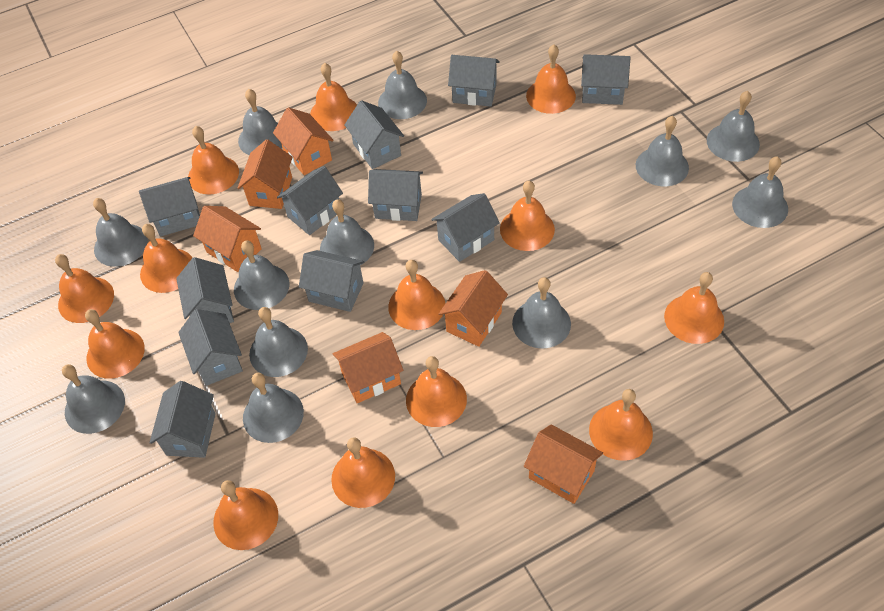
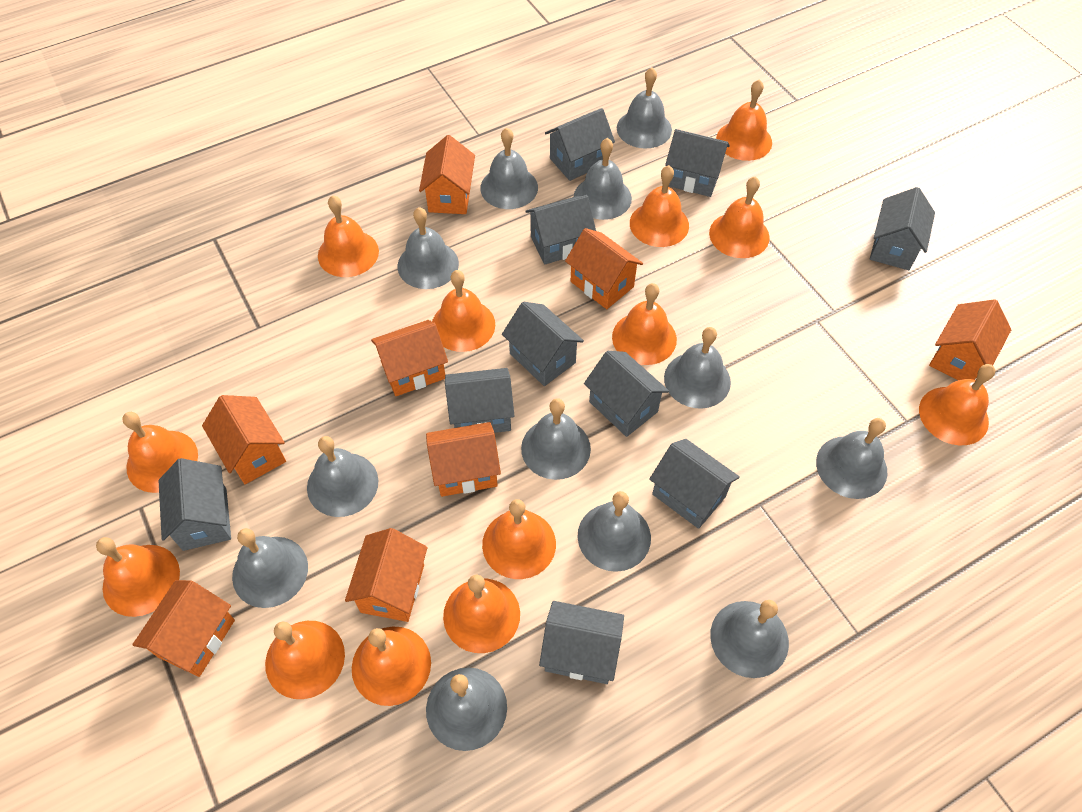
grey house: [139,177,200,236] [150,381,216,458] [176,257,234,323] [178,309,243,386] [277,166,343,235] [299,250,364,312] [344,100,404,169] [368,169,423,221] [431,193,500,262] [448,55,500,107] [581,54,630,105] = 11 -> [159,458,231,551] [445,368,514,433] [502,302,584,386] [526,195,596,264] [539,601,624,684] [545,108,615,181] [584,351,669,437] [649,439,740,529] [665,129,730,197] [870,187,935,270] = 10
orange house: [193,206,262,272] [237,139,293,209] [273,107,333,175] [333,332,403,403] [439,270,508,347] [524,424,603,504] = 6 -> [132,580,235,677] [202,395,286,484] [345,528,428,622] [371,320,448,396] [419,135,475,214] [426,422,501,497] [565,228,643,309] [929,299,1011,380] = 8

